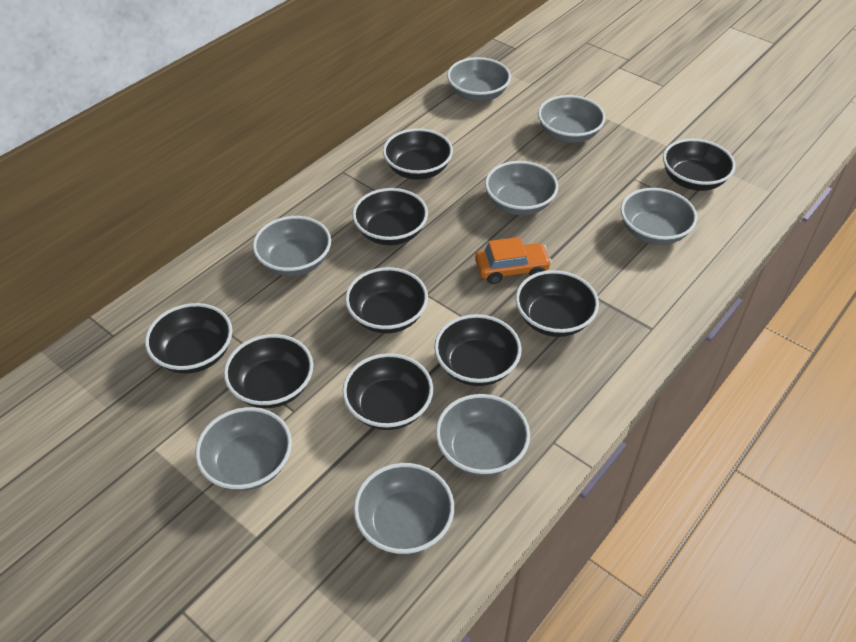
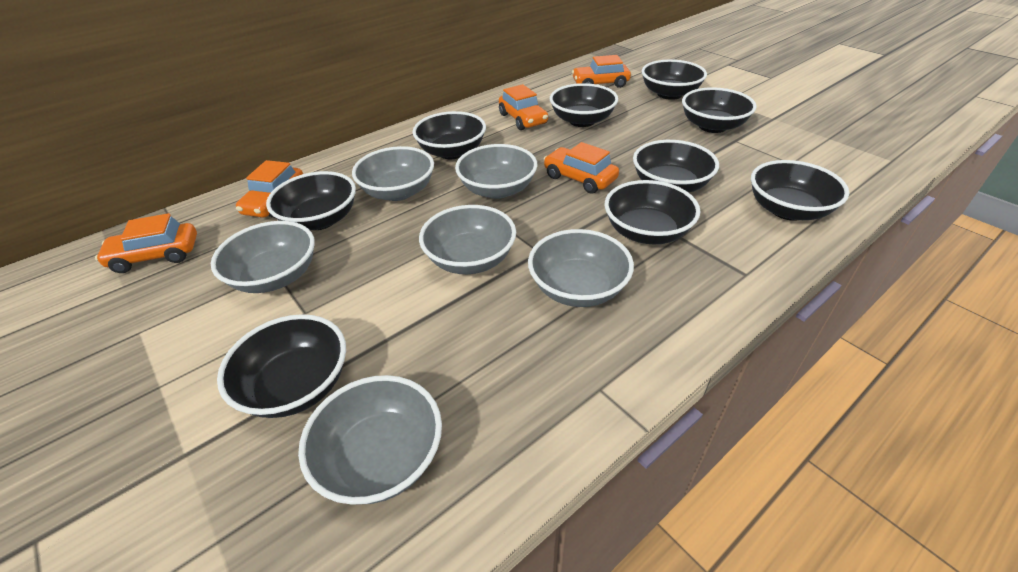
grey bowl: [195,407,292,491] [253,216,331,276] [354,463,454,555] [436,394,530,476] [447,57,511,102] [485,161,558,215] [538,95,606,143] [621,188,697,245] = 8 -> [211,221,315,293] [298,375,442,505] [352,146,434,201] [419,205,516,274] [455,144,537,199] [528,229,634,307] = 6
orange car: [475,237,552,284] = 1 -> [95,213,197,273] [236,160,303,218] [499,84,548,130] [544,142,619,194] [572,55,631,88] = 5

